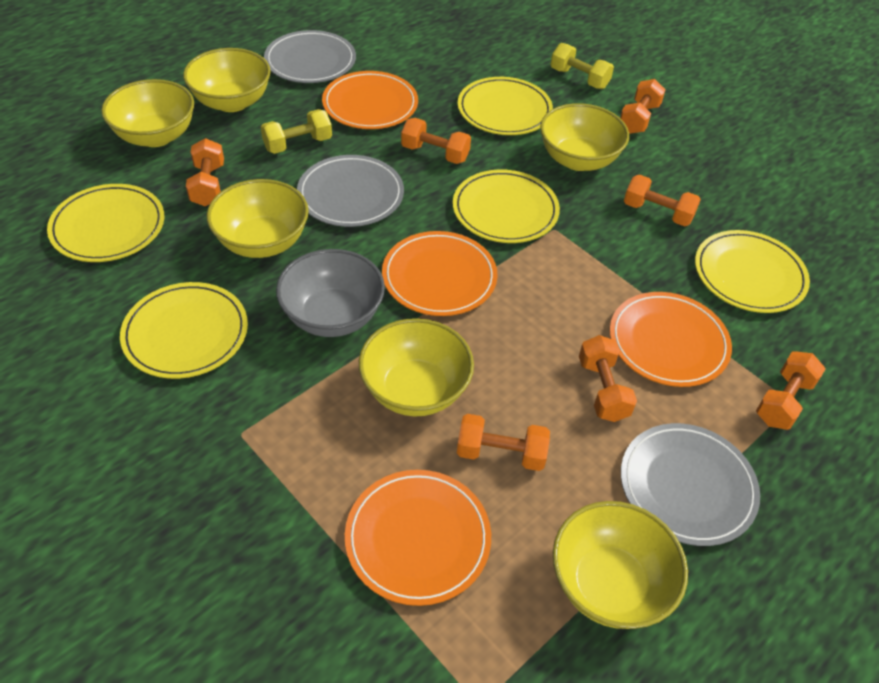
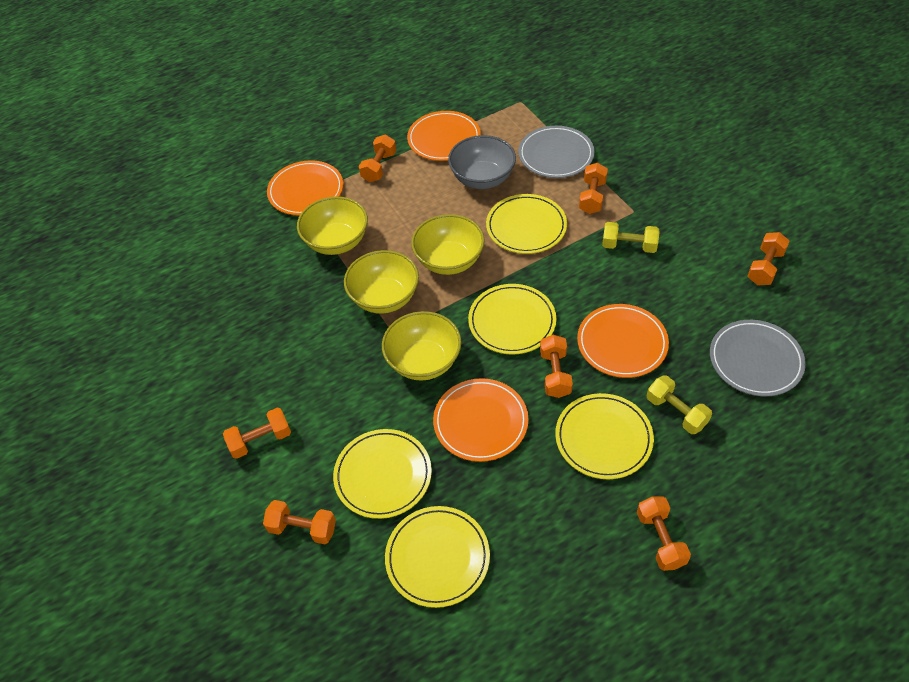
grey plate: [264,30,356,83] [297,155,404,227] [621,423,760,546] = 3 -> [518,126,595,178] [710,320,806,396] = 2
yellow bowl: [101,79,194,147] [183,48,271,112] [206,179,309,258] [359,318,474,416] [540,103,629,171] [553,501,688,629] = 6 -> [297,197,368,255] [344,250,419,314] [382,311,461,380] [411,214,485,275] = 4

